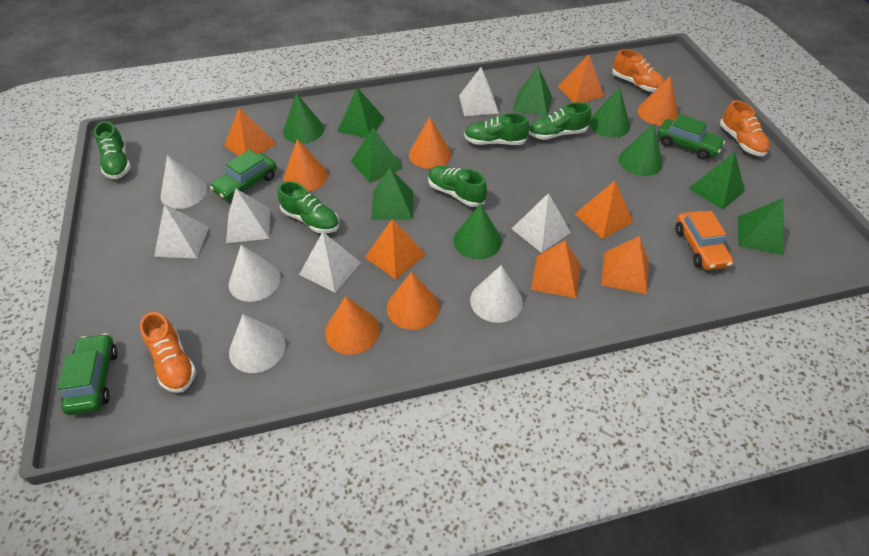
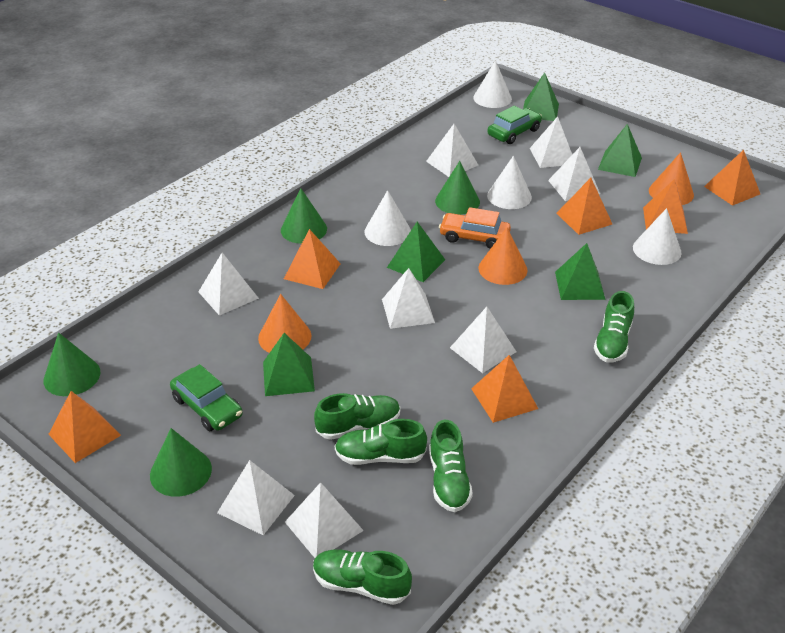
green car: [58,333,118,415] [210,150,277,201] [657,114,725,159] = 3 -> [170,364,243,431] [487,106,542,144] = 2
green pyramid: [337,87,384,138] [351,127,403,183] [371,168,413,220] [513,66,552,116] [688,152,745,209] [738,198,784,255] = 6 -> [263,333,315,396] [387,222,445,282] [523,73,559,121] [555,243,606,300] [598,124,642,177] = 5
orange cone: [283,139,328,192] [325,296,380,355] [387,272,440,330] [409,117,451,169] [637,75,678,125] = 5 -> [258,294,311,353] [478,227,528,285] [649,152,694,205] = 3
orange shoe: [140,312,196,393] [612,49,665,92] [720,100,770,156] = 3 -> none = 0
white pyramid: [154,204,209,258] [226,188,270,243] [299,232,361,292] [459,67,499,116] [512,193,571,253] = 5 -> [198,253,259,316] [217,460,295,535] [285,482,364,558] [382,268,435,329] [426,124,478,177] [450,307,517,373] [530,117,572,168] [548,147,600,201] = 8

